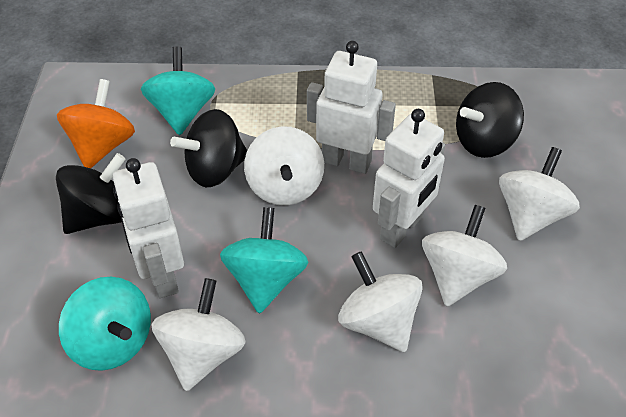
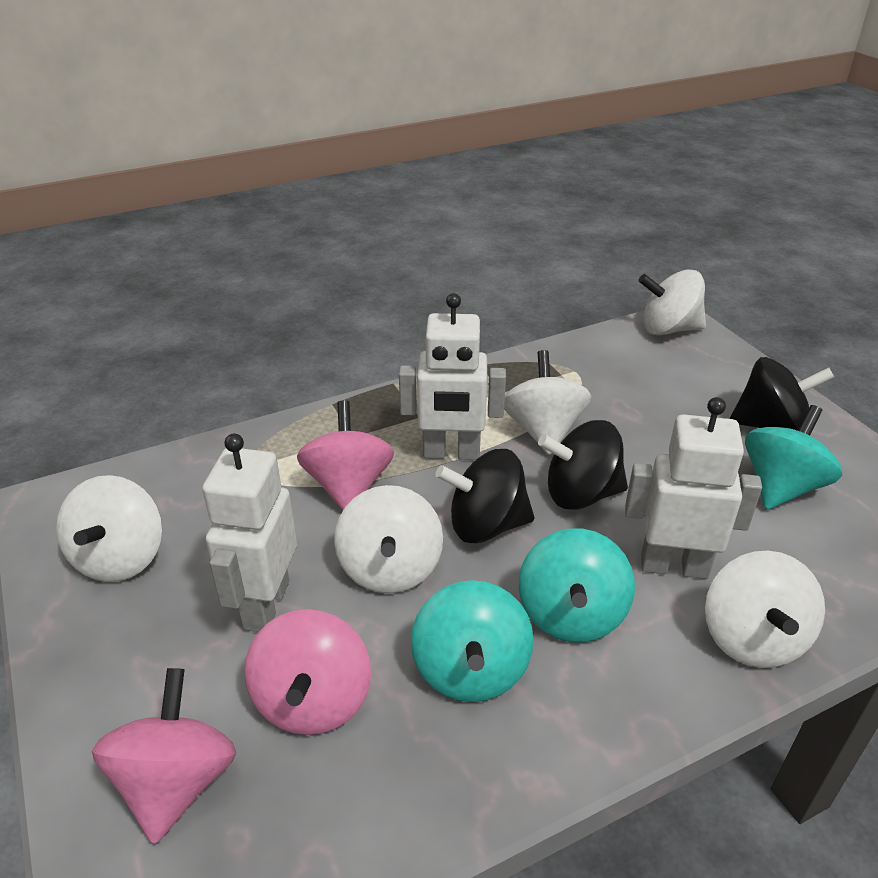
orange spinning top: [57,79,135,168] = 1 -> none = 0
pink spinning top: none = 0 -> [92,668,236,844] [244,609,371,735] [297,400,394,511] = 3

